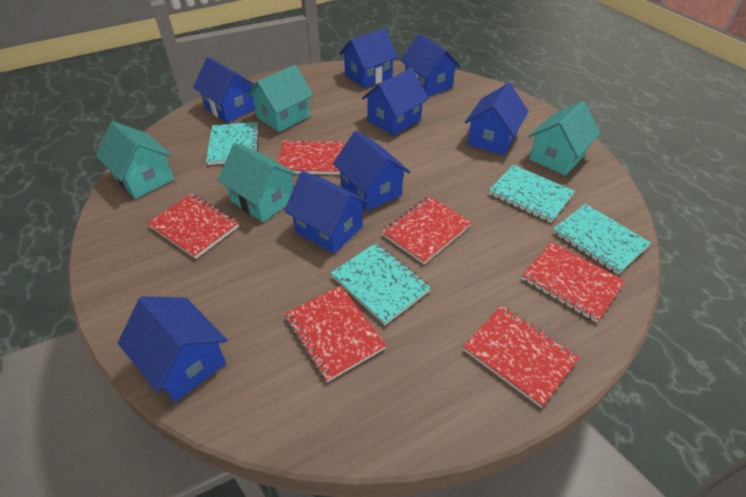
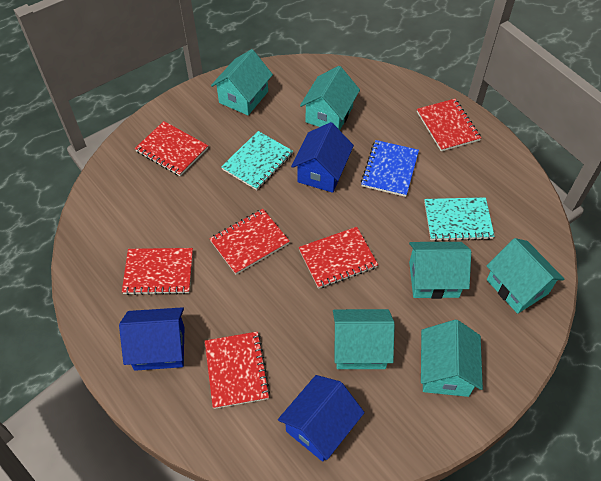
blue house: [118,296,227,402] [193,57,255,123] [284,171,369,254] [333,131,410,211] [339,28,398,88] [362,68,429,136] [400,34,461,96] [465,83,529,155] = 8 -> [119,307,184,371] [278,375,365,462] [291,122,354,193] = 3
blue notebook: none = 0 -> [361,140,419,197] = 1
turquoise house: [96,121,174,199] [217,143,299,222] [247,65,313,132] [529,101,601,176] = 4 -> [211,49,273,115] [300,66,360,130] [333,309,395,369] [409,242,471,299] [421,320,483,397] [486,238,564,314] = 6
turquoise notebook: [206,122,260,165] [331,243,431,325] [488,165,575,223] [553,204,651,275] = 4 -> [221,131,293,190] [424,197,495,241] = 2

